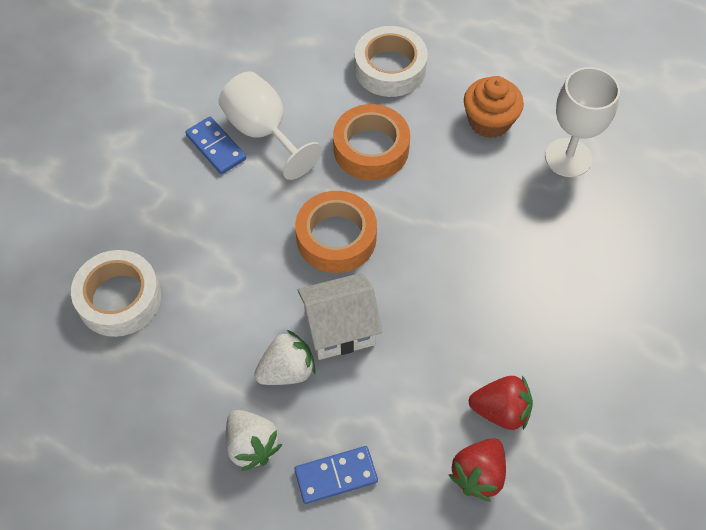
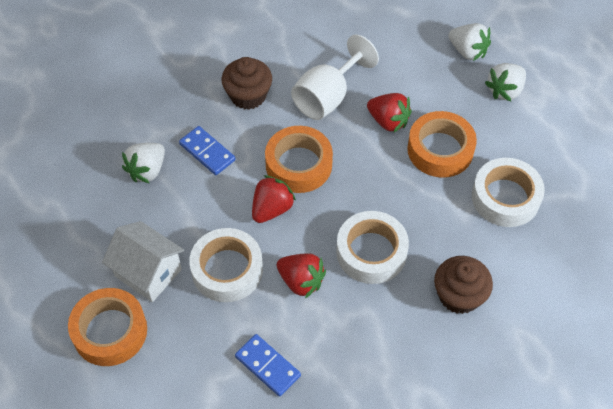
brown cupcake: none = 0 -> [221,57,272,110] [434,256,493,314] = 2
orange cupcake: [464,76,524,138] = 1 -> none = 0
orange tape: [295,191,377,273] [333,104,410,180] = 2 -> [68,288,147,366] [265,126,333,193] [407,111,477,177] = 3
red strawberry: [449,438,506,502] [469,375,533,430] = 2 -> [252,175,296,223] [277,253,326,298] [367,93,412,132] = 3
white goblet: [219,71,322,180] [545,67,620,177] = 2 -> [291,34,379,120] = 1
white strawberry: [226,410,282,471] [254,330,315,385] = 2 -> [122,143,165,183] [448,23,491,61] [485,63,526,101] = 3
white tape: [71,250,161,337] [355,26,428,97] = 2 -> [189,228,263,302] [336,211,409,284] [472,158,545,227] = 3

